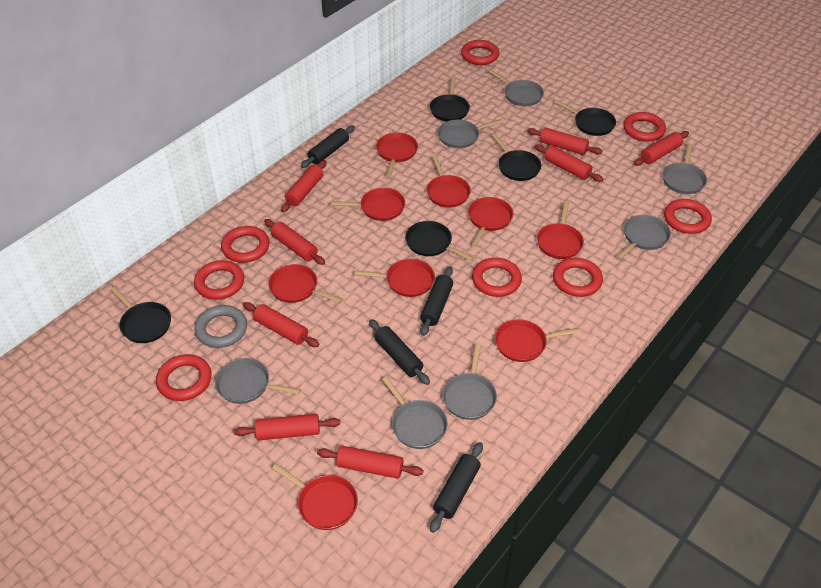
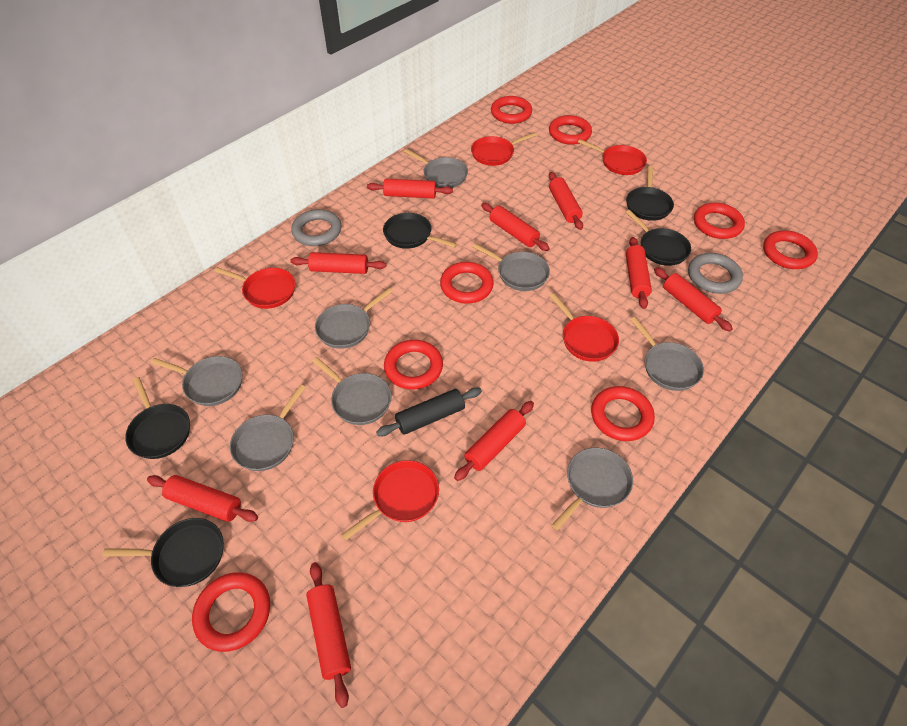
black rolling pin: [301,125,355,168] [369,319,430,385] [420,266,453,336] [430,442,483,533] = 4 -> [376,387,482,436] = 1
grey pan: [215,358,301,404] [382,376,448,449] [438,119,503,148] [442,344,497,420] [489,70,544,106] [616,215,671,259] [663,143,707,194] = 7 -> [151,356,243,406] [230,385,306,471] [312,357,391,425] [315,288,392,349] [404,149,468,188] [472,243,550,291] [552,448,633,530] [630,317,704,391] = 8
grey ring: [194,305,247,348] = 1 -> [291,209,342,246] [688,253,743,294] = 2
red pan: [268,264,342,303] [272,464,358,530] [331,188,405,221] [355,259,435,297] [376,133,418,177] [427,155,471,207] [468,197,513,246] [495,319,580,362] [537,201,584,259] = 9 -> [214,267,295,309] [341,460,439,541] [471,132,537,166] [550,293,619,362] [578,139,647,175] = 5
red rolling pin: [234,414,340,441] [243,302,319,347] [264,219,325,265] [281,160,327,212] [317,446,424,479] [527,127,603,155] [535,144,603,182] [634,131,689,166] = 8 -> [147,475,258,522] [291,252,386,274] [306,562,351,708] [367,179,453,199] [454,401,534,481] [481,203,550,251] [549,172,583,230] [626,237,652,309] [654,267,733,331] = 9

